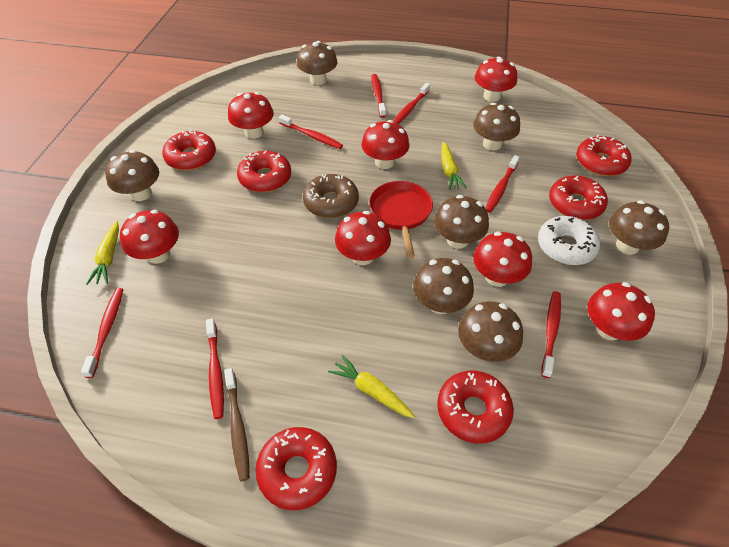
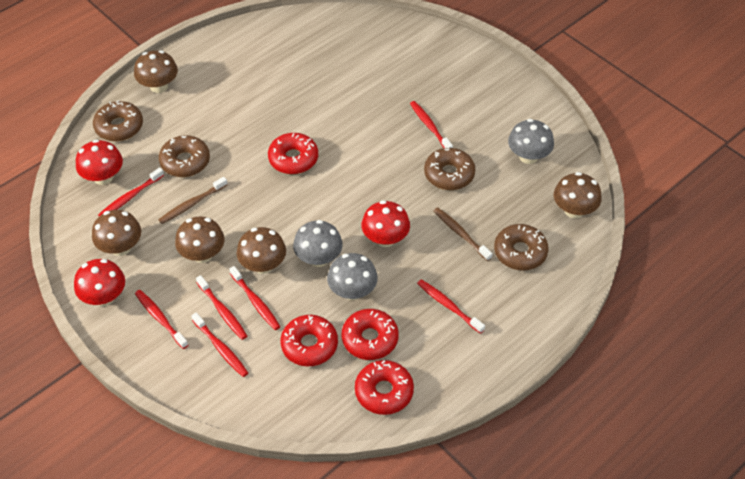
brown donut: [303,174,359,218] = 1 -> [93,100,143,141] [159,135,210,177] [424,148,475,190] [494,224,549,271] = 4
brown mushroom: [105,150,159,201] [297,41,338,85] [413,258,474,314] [434,195,489,249] [458,301,523,362] [473,102,520,151] [609,200,669,255] = 7 -> [92,210,141,256] [134,50,178,93] [175,217,225,263] [237,227,286,274] [554,172,602,218] = 5
brown toothbrush: [224,368,250,481] = 1 -> [158,177,228,224] [434,207,493,261] = 2
grey mushroom: none = 0 -> [293,220,343,267] [327,253,378,300] [508,119,554,164] = 3
red donut: [162,130,216,171] [237,150,291,192] [255,427,337,510] [437,371,514,444] [549,175,608,220] [576,135,632,176] = 6 -> [268,133,318,174] [281,315,338,366] [342,309,399,360] [355,360,414,415] = 4
red mushroom: [120,210,179,264] [228,92,274,139] [335,211,391,265] [361,120,409,169] [473,232,532,287] [475,56,517,102] [587,282,655,341] = 7 -> [74,259,125,306] [76,140,123,185] [362,200,410,247] = 3
red pan: [369,181,433,258] = 1 -> none = 0
white donut: [538,216,600,265] = 1 -> none = 0
yellow carrot: [86,221,119,285] [328,355,415,418] [441,142,467,190] = 3 -> none = 0

